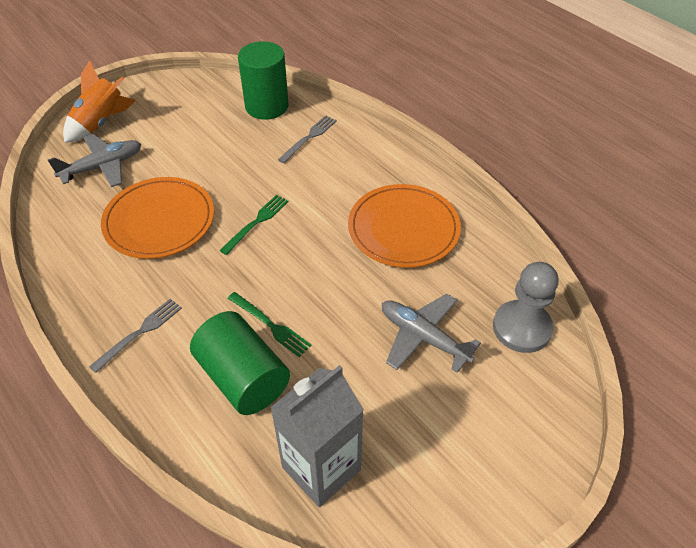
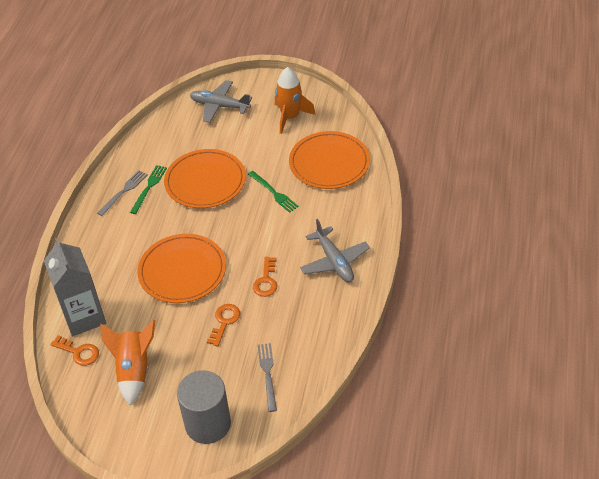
green cylinder: [190,311,290,415] [238,41,289,120] = 2 -> none = 0
grey cylinder: none = 0 -> [177,370,231,444] = 1
grey pawn: [493,262,559,353] = 1 -> none = 0
orange key: none = 0 -> [50,335,99,366] [207,304,240,346] [253,257,277,297] = 3
orange plate: [101,177,214,259] [348,184,461,268] = 2 -> [137,234,226,303] [164,149,246,208] [289,131,370,189] = 3
orange rocket: [63,60,136,143] = 1 -> [100,320,155,406] [275,67,316,134] = 2

